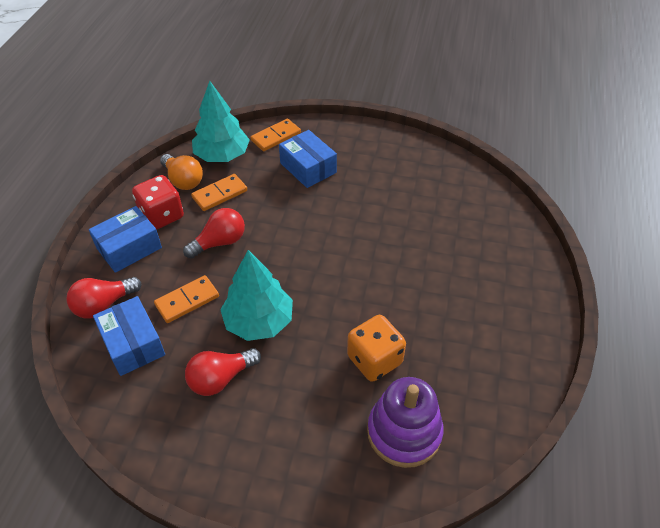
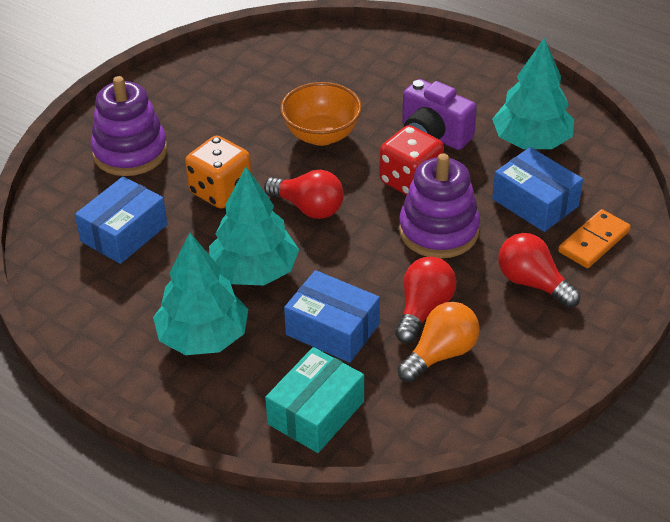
orange bowl: none = 0 -> [280,82,362,146] = 1
orange domino: [154,275,219,323] [191,174,247,211] [250,119,301,151] = 3 -> [558,209,631,268] = 1
purple camera: none = 0 -> [402,79,477,150] = 1
purple stacking toy: [367,377,443,468] = 1 -> [90,76,167,176] [399,153,480,259] = 2
turquoise box: none = 0 -> [265,347,364,453] = 1
turquoise tree: [192,81,250,162] [220,250,293,341] = 2 -> [153,233,248,355] [209,167,299,286] [492,38,574,149] = 3

